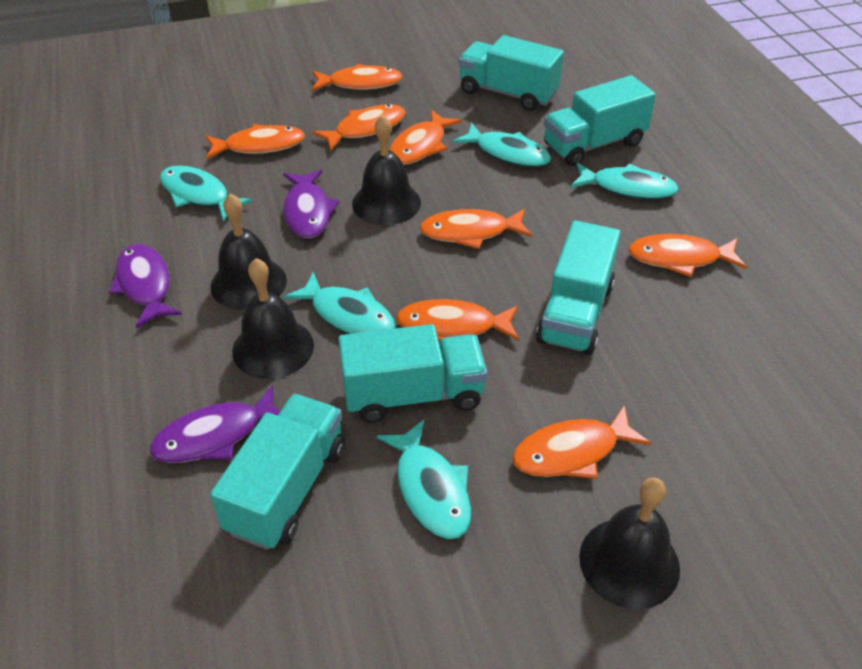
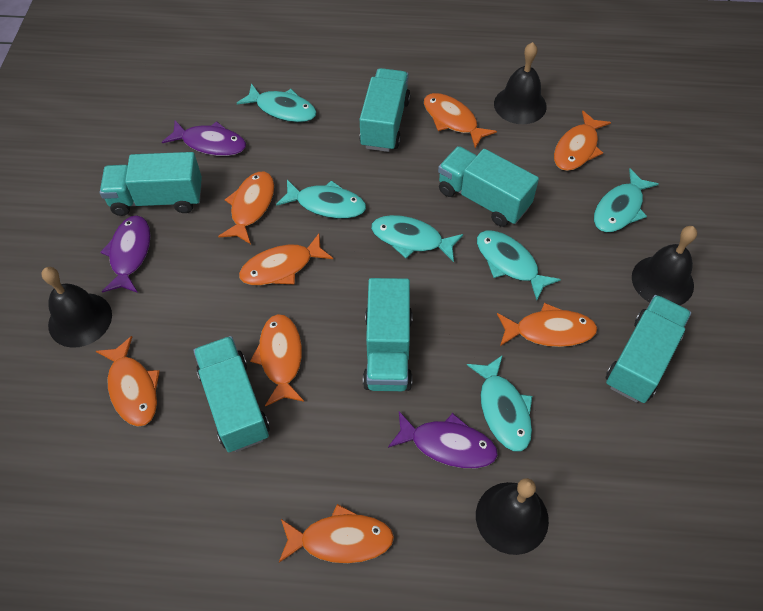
turquoise fish: [160,166,252,222] [284,272,396,334] [377,420,471,539] [453,123,551,167] [571,163,679,199] = 5 -> [237,83,317,122] [276,180,366,219] [371,215,463,262] [467,355,532,452] [477,231,561,300] [594,168,659,232] = 6
turquoise truck: [210,394,345,550] [338,324,487,423] [459,35,564,111] [536,220,621,355] [544,75,656,166] = 5 -> [100,152,202,216] [193,336,270,452] [359,68,411,152] [363,278,412,391] [438,146,539,227] [606,295,691,403] = 6

